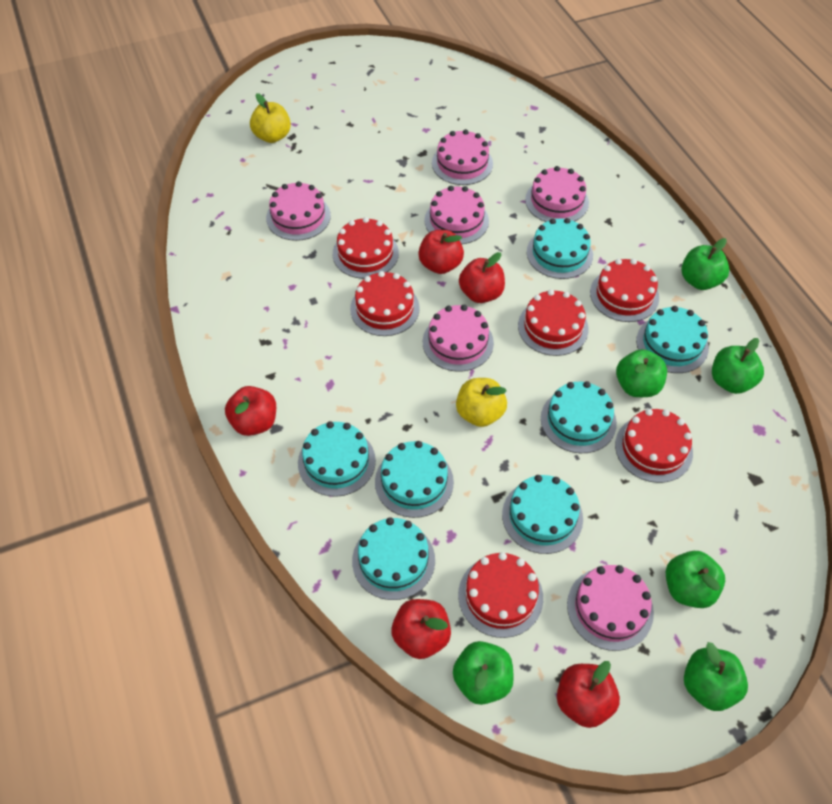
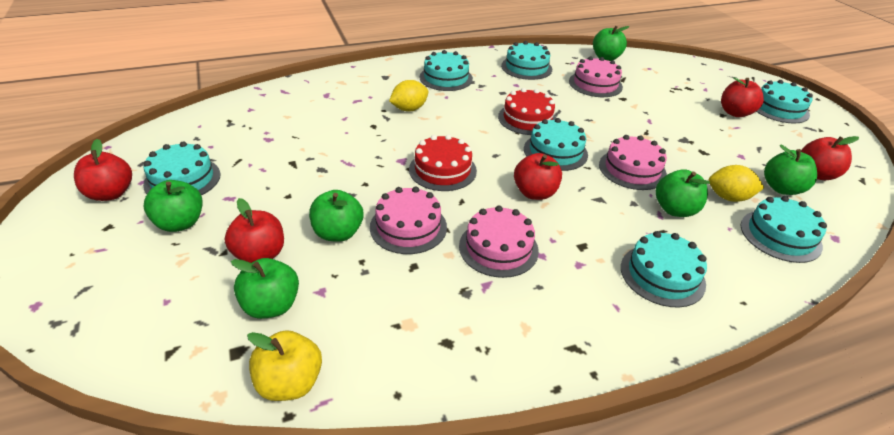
pink cake: [266,181,331,241] [423,305,494,372] [424,186,489,244] [432,129,493,185] [525,166,589,222] [567,565,654,651] = 6 -> [370,186,447,254] [459,205,539,278] [569,57,623,97] [599,135,667,190] = 4
red cake: [333,217,399,279] [350,271,420,336] [458,552,543,638] [518,289,589,356] [590,259,659,322] [615,409,693,483] = 6 -> [409,134,477,191] [498,88,556,135] = 2
yellow apple: [250,93,291,143] [456,378,507,427] = 2 -> [247,330,322,401] = 1
yellow lemon: none = 0 -> [389,80,428,111] [709,165,765,202] = 2

